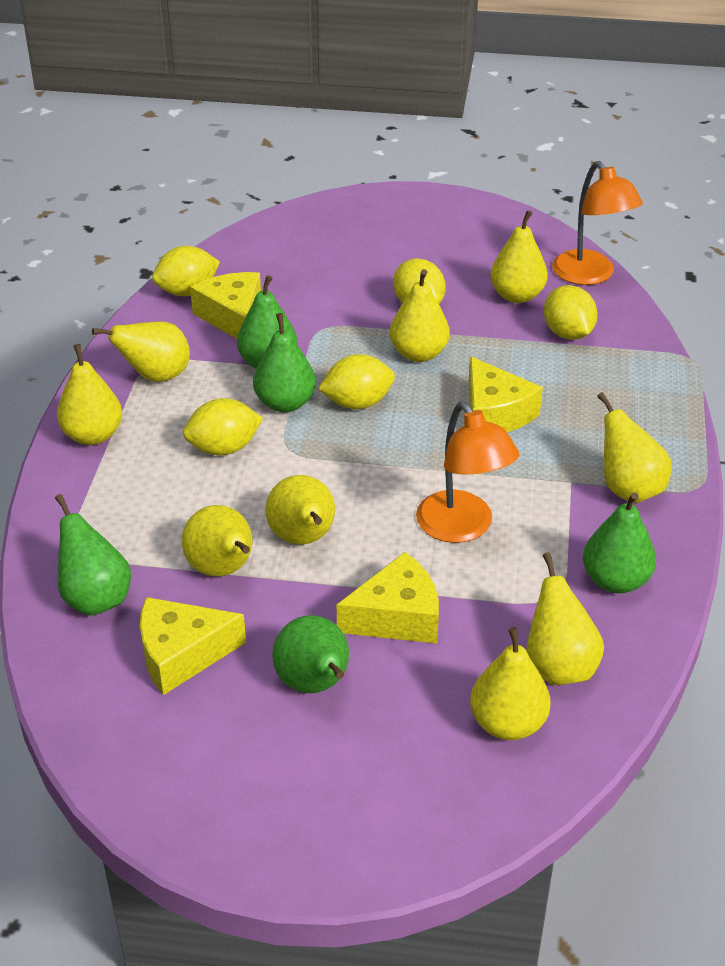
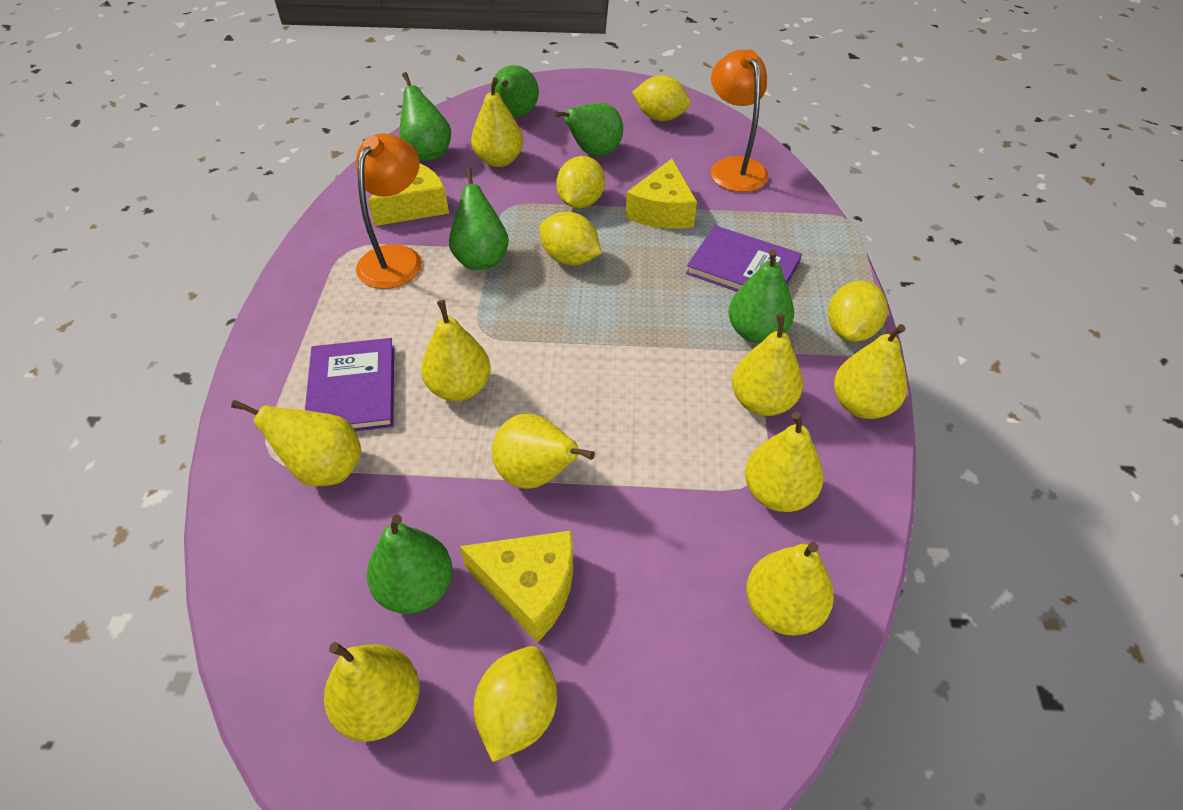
green pear: [55,494,131,616] [237,275,298,369] [253,313,316,412] [272,615,349,693] [583,492,656,593] = 5 -> [367,515,452,614] [399,72,451,161] [449,167,509,270] [490,65,539,117] [554,103,623,156] [728,249,794,343] = 6
purple book: none = 0 -> [305,338,394,431] [686,225,802,292] = 2
yellow cheese: [140,597,246,695] [190,272,261,339] [337,552,439,643] [468,356,543,432] = 4 -> [368,164,449,226] [460,530,573,643] [626,158,697,229] = 3

